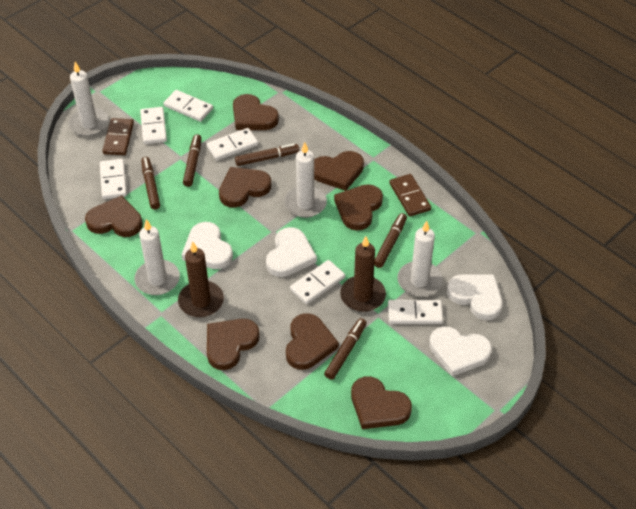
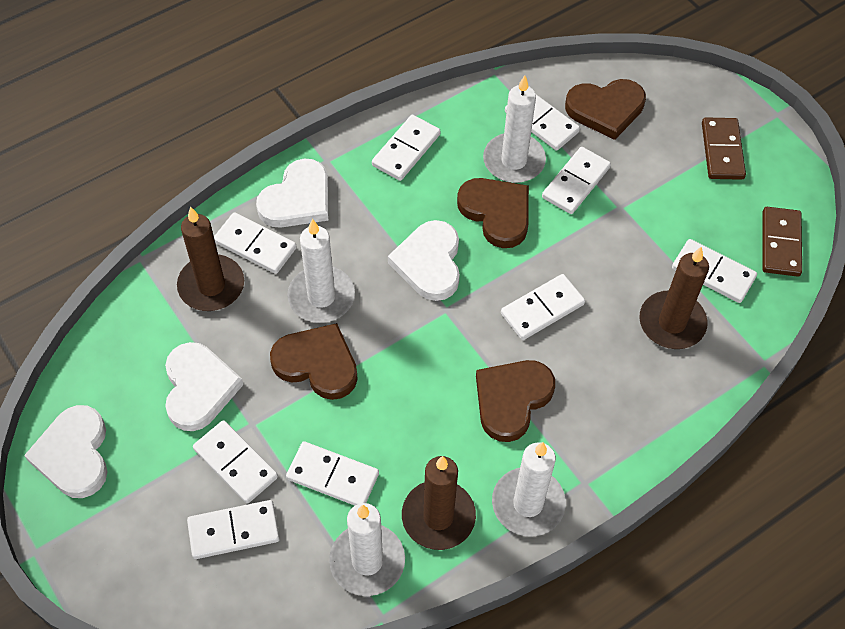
brown candle: [178,242,224,317] [340,236,386,312] = 2 -> [177,206,244,311] [402,456,476,550] [639,247,709,349] = 3
brown heart: [85,195,143,237] [207,319,260,370] [219,167,271,208] [233,94,279,130] [286,313,339,370] [314,151,364,191] [334,184,383,231] [351,376,412,429] = 8 -> [270,323,358,400] [457,178,529,248] [476,360,555,442] [565,79,646,140] = 4
brown marker: [141,157,160,210] [183,134,201,187] [235,144,299,166] [324,318,367,380] [374,213,407,268] = 5 -> none = 0
white domino: [100,159,127,199] [140,107,167,144] [163,90,213,122] [207,128,258,161] [290,260,345,304] [388,300,443,324] = 6 -> [187,500,280,559] [193,420,278,504] [214,212,296,274] [286,441,379,506] [372,115,441,181] [501,274,585,340] [505,94,580,151] [542,147,611,214] [672,239,757,303] = 9

